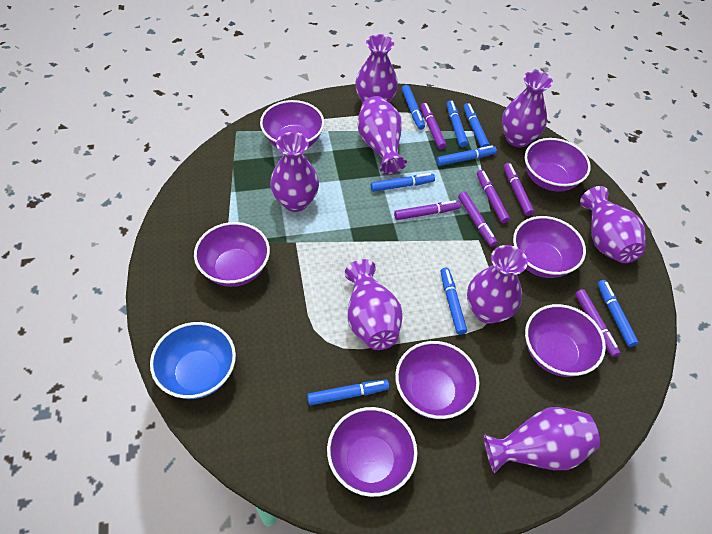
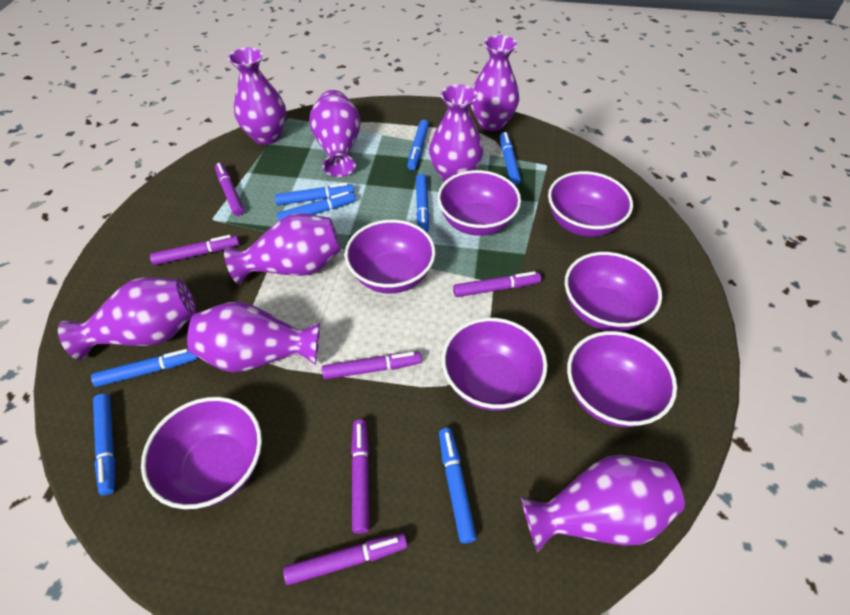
blue bowl: [150,322,236,399] = 1 -> none = 0

